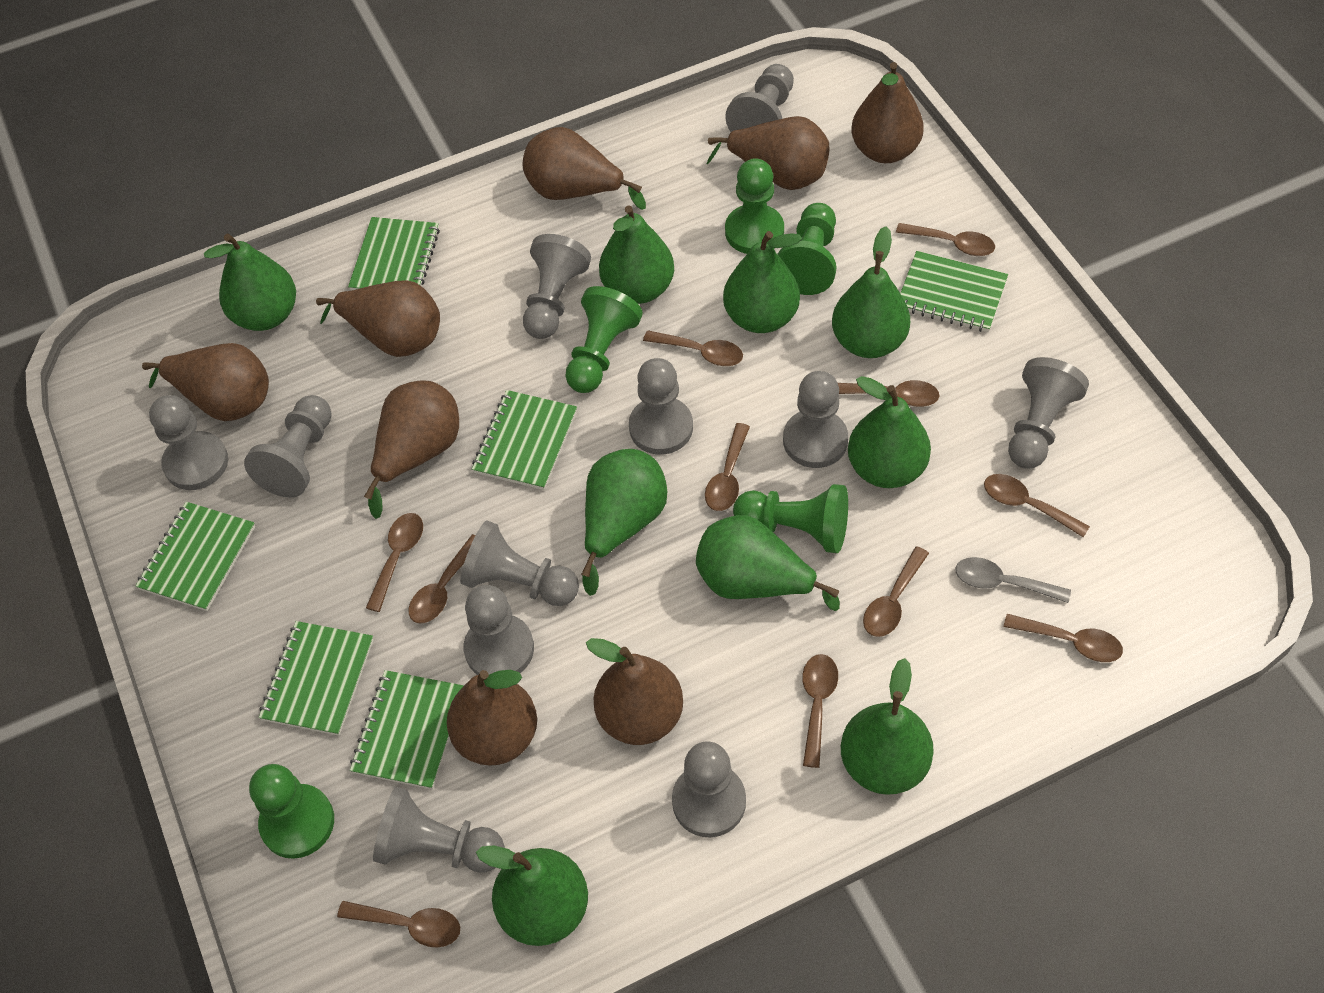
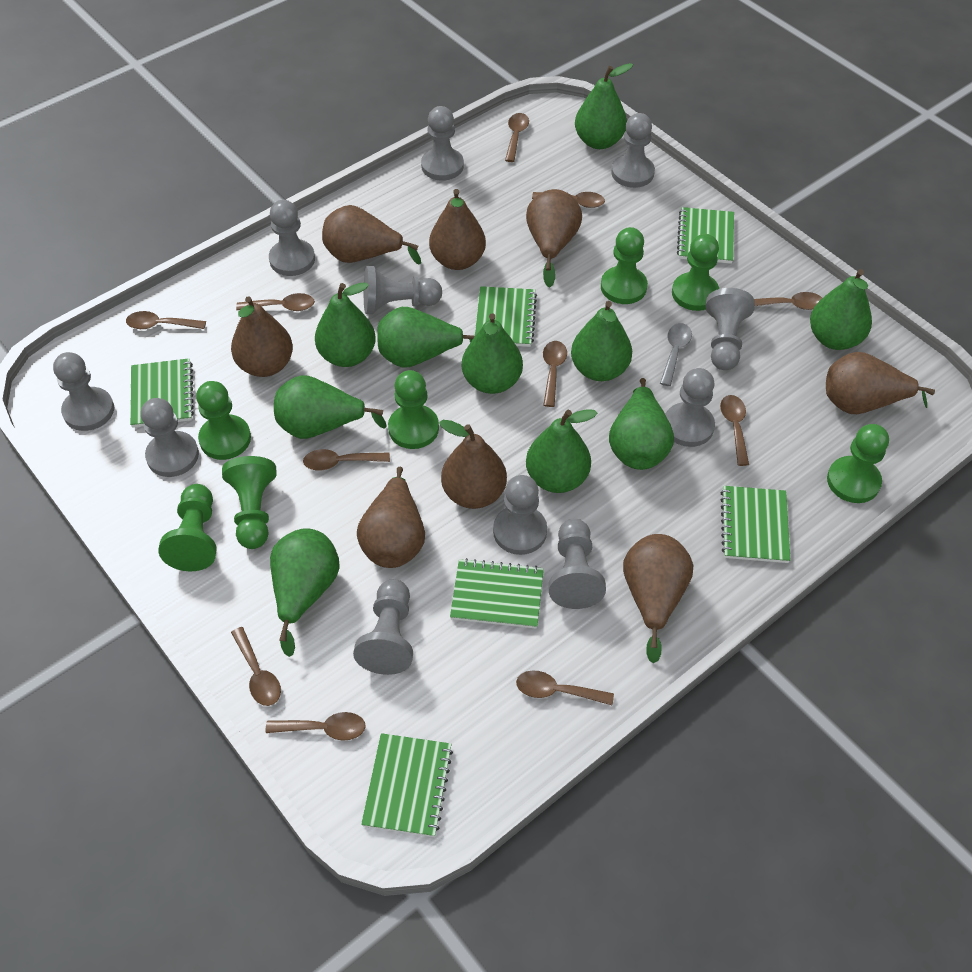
green pawn: [249,764,334,859] [565,286,643,393] [725,158,784,254] [733,484,848,553] [777,203,837,295] = 5 -> [158,484,217,571] [196,381,251,460] [222,456,277,549] [388,370,439,449] [601,227,648,304] [672,234,719,311] [827,424,889,503] = 7
green pear: [204,234,296,331] [476,845,588,946] [581,449,667,596] [599,205,674,304] [696,515,840,611] [723,231,802,333] [832,226,910,358] [841,658,934,795] [848,376,931,488] = 9 -> [270,528,339,657] [274,375,387,439] [315,283,376,367] [377,307,475,368] [462,313,523,394] [526,409,597,493] [571,301,632,381] [575,63,633,149] [609,378,674,470] [810,269,872,350] = 10

